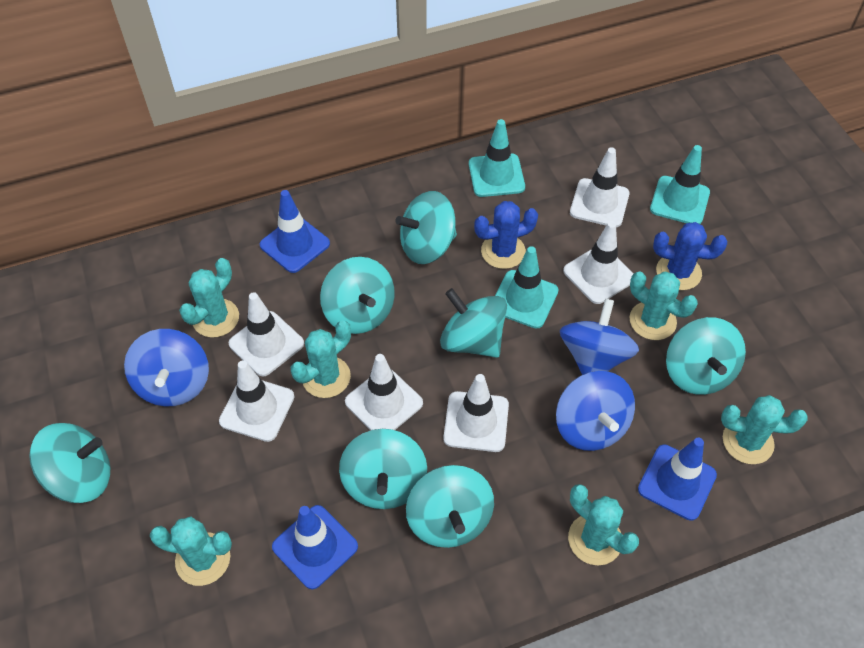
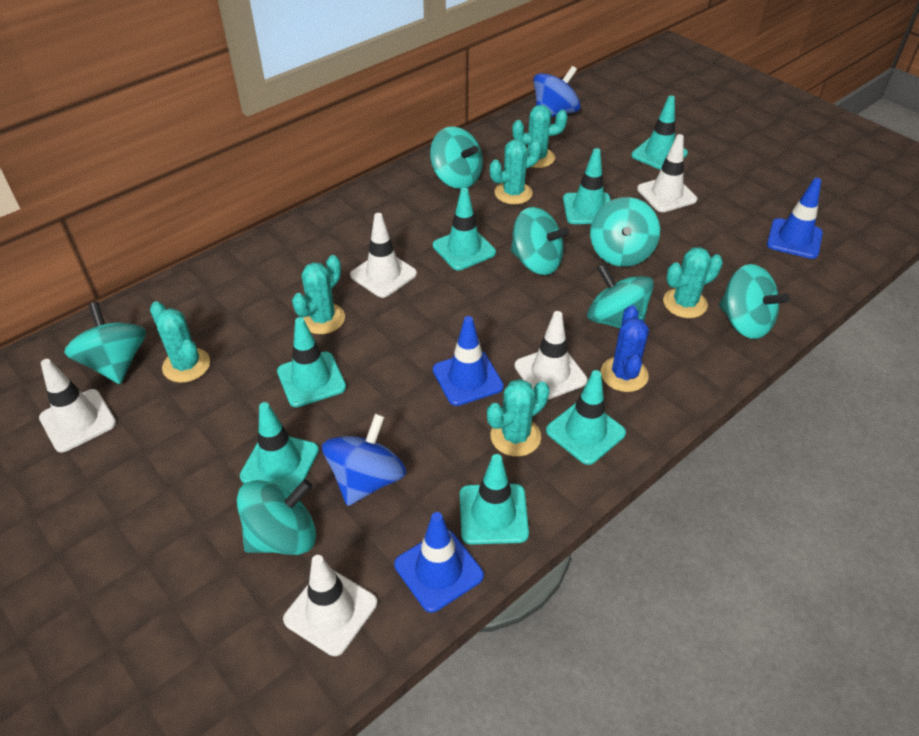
blue cactus: [474,201,538,269] [653,222,727,290] = 2 -> [601,305,649,392] = 1
blue spinning top: [124,329,209,406] [556,371,635,451] [560,299,639,375] = 3 -> [322,414,406,506] [533,66,581,117] = 2
turquoise traffic cone: [469,119,525,197] [495,246,559,329] [650,145,710,224] = 3 -> [240,402,319,493] [277,317,346,407] [433,188,496,270] [460,454,529,544] [546,370,626,465] [563,148,611,224] [631,95,688,170] = 7
white traffic cone: [219,360,294,442] [229,292,304,376] [345,354,423,430] [443,374,509,452] [563,221,634,304] [570,147,630,227] = 6 -> [39,359,116,452] [283,555,377,656] [350,213,417,298] [514,311,587,400] [637,134,697,212] = 5

